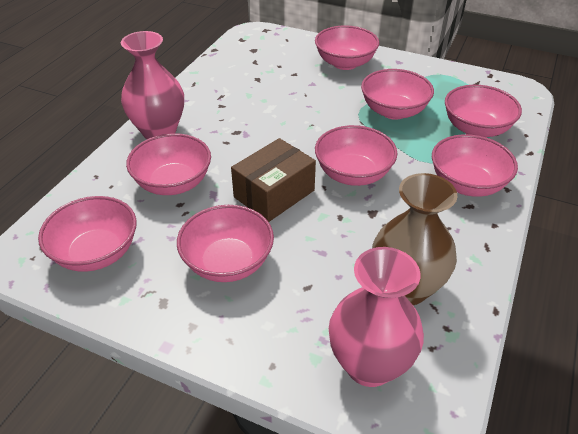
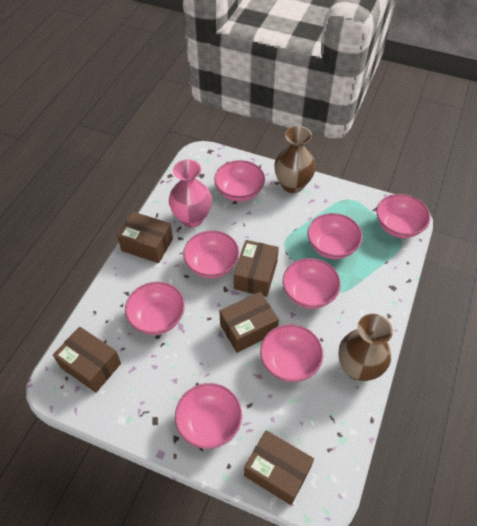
brown box: [231,138,316,222] = 1 -> [53,326,121,392] [117,212,173,263] [219,292,279,353] [234,240,279,297] [244,430,314,505] = 5
brown vase: [372,173,457,305] = 1 -> [274,126,316,193] [338,314,393,381] = 2
pink vase: [121,31,184,139] [329,247,424,387] = 2 -> [169,159,212,227] = 1

